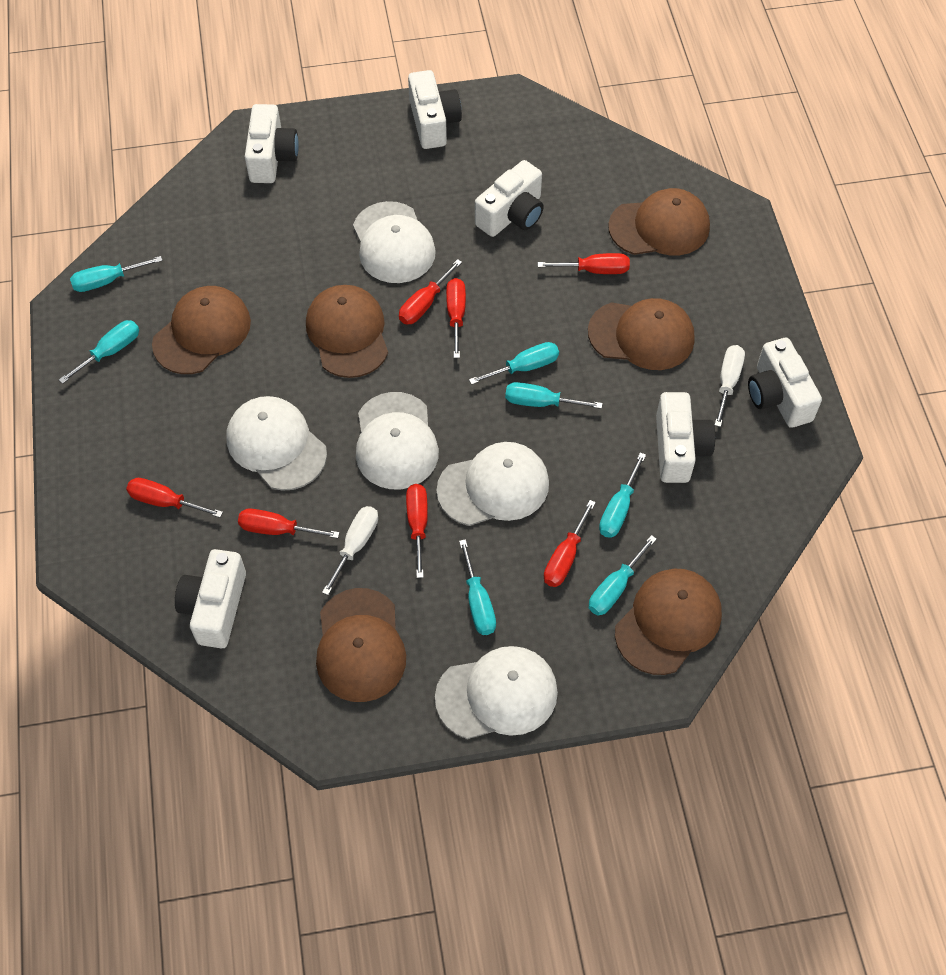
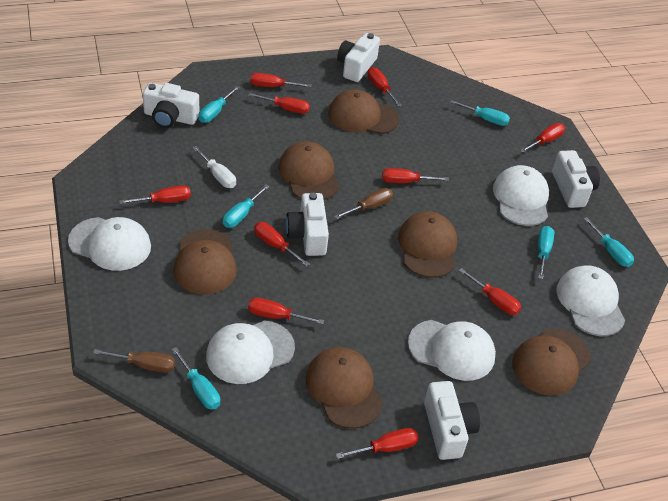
brown screwdriver: none = 0 -> [93,349,175,373] [334,188,393,219] = 2
red screwdriver: [126,478,223,518] [238,508,340,538] [399,259,462,325] [406,484,428,578] [446,278,466,358] [538,253,630,274] [544,500,596,587] = 7 -> [119,185,191,204] [248,93,310,114] [248,298,324,324] [250,73,312,87] [254,222,310,267] [336,428,419,459] [367,67,402,106] [382,168,449,183] [459,268,521,315] [520,123,565,153] = 10
turquoise screwdriver: [59,320,139,384] [70,256,163,292] [459,539,496,635] [469,342,559,385] [505,382,603,409] [589,535,657,616] [599,452,646,538] = 7 -> [172,347,220,410] [199,86,239,123] [223,184,270,228] [450,100,510,126] [538,226,554,279] [583,217,634,267] = 6
white camera: [175,549,246,648] [245,104,299,183] [408,70,462,149] [475,160,544,237] [656,392,715,483] [748,338,822,428] = 6 -> [143,83,199,128] [286,193,329,256] [337,33,380,82] [424,381,480,460] [552,150,600,208] = 5
white screwdriver: [322,506,378,595] [714,345,745,427] = 2 -> [193,146,236,188] = 1

